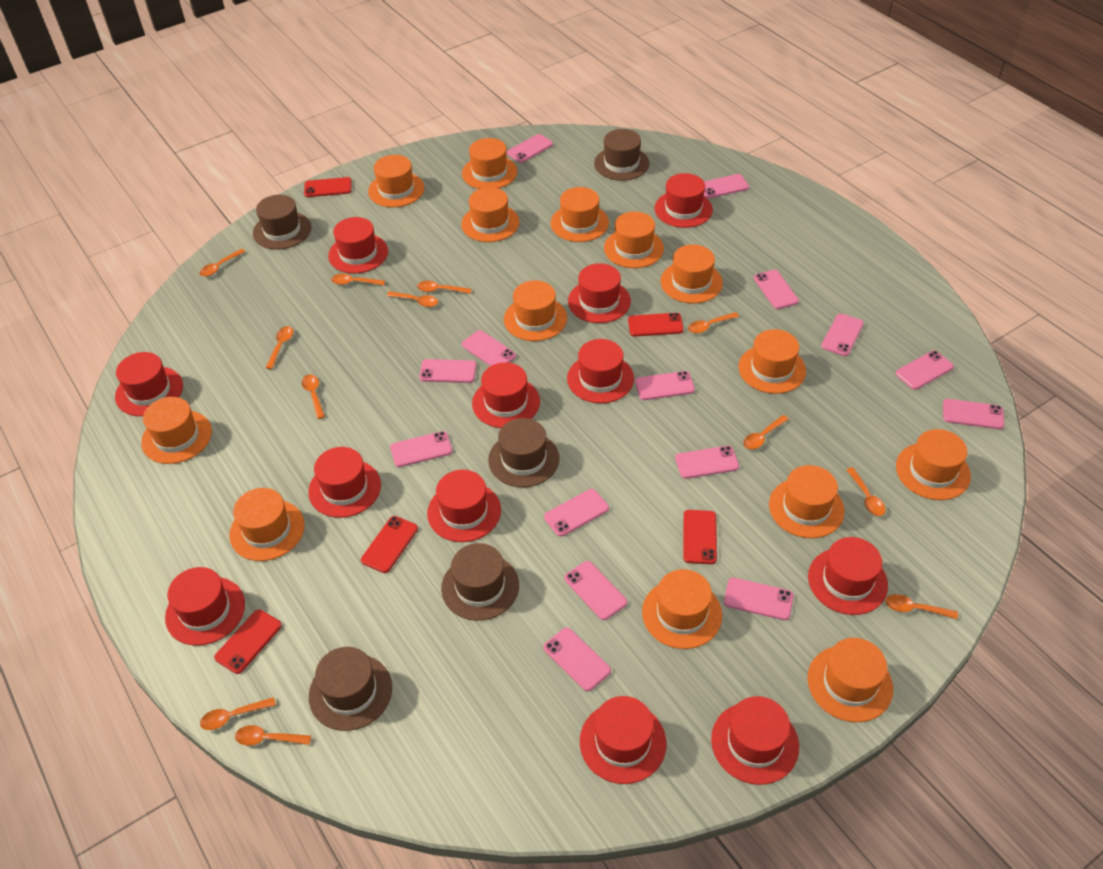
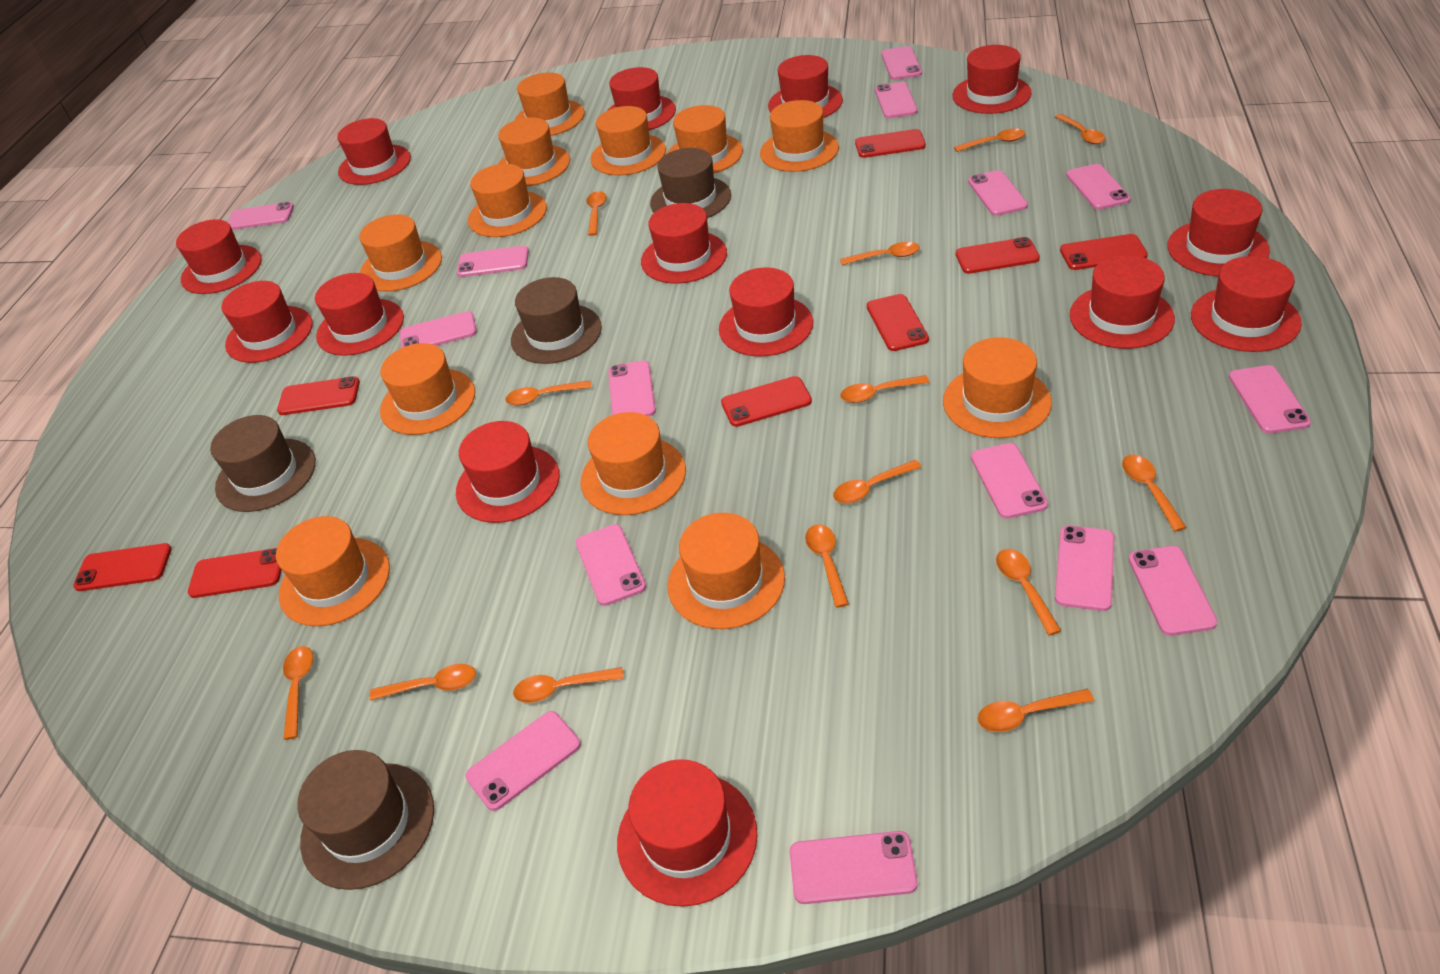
brown hat: [253,195,311,250] [309,647,392,731] [441,543,519,621] [488,418,559,487] [594,129,650,181] = 5 -> [210,415,316,512] [297,750,434,890] [511,277,602,364] [650,148,731,218] = 4
orange hat: [141,397,212,464] [229,488,305,561] [368,155,424,207] [461,187,519,242] [462,138,517,189] [504,280,567,341] [551,187,609,242] [604,212,664,268] [642,569,722,649] [660,245,723,303] [738,329,806,394] [769,465,845,538] [807,638,893,722] [896,429,971,500] = 14 -> [276,516,390,626] [359,214,442,292] [380,343,475,435] [468,164,547,237] [498,118,570,186] [514,72,585,136] [580,412,686,515] [590,106,666,175] [667,105,743,174] [667,513,785,629] [760,100,839,172] [943,337,1052,438] = 12
orange spoon: [200,249,245,277] [200,697,276,730] [235,725,311,746] [266,326,293,369] [302,374,325,419] [331,274,385,285] [387,291,438,307] [417,281,471,294] [688,312,739,333] [743,415,789,450] [846,467,886,516] [886,594,958,619] = 12 -> [283,646,313,740] [370,664,476,701] [505,380,591,406] [513,667,624,703] [587,191,607,236] [805,524,849,608] [833,460,922,504] [840,242,920,265] [840,375,929,403] [954,129,1026,152] [978,689,1094,732] [996,549,1061,636] [1055,114,1106,144] [1122,455,1187,532] = 14
red hat: [115,352,183,416] [165,567,245,646] [308,447,381,518] [328,217,388,274] [427,470,501,542] [472,362,540,428] [567,339,634,403] [568,263,631,323] [580,696,666,784] [655,173,713,228] [711,696,799,785] [808,537,888,615] = 12 -> [176,219,262,294] [221,281,313,363] [315,273,404,356] [337,118,411,185] [456,421,560,523] [608,67,676,130] [617,759,758,907] [641,203,727,284] [719,267,813,357] [768,55,843,118] [953,45,1032,114] [1070,255,1175,349] [1167,189,1270,276] [1191,256,1302,352] = 14
red phone: [214,610,282,674] [304,177,352,197] [361,516,418,573] [628,313,684,336] [683,510,717,564] = 5 -> [73,543,172,591] [188,548,282,598] [277,376,360,415] [721,376,812,427] [855,129,926,158] [867,294,929,351] [956,237,1040,274] [1060,234,1148,270] = 8

